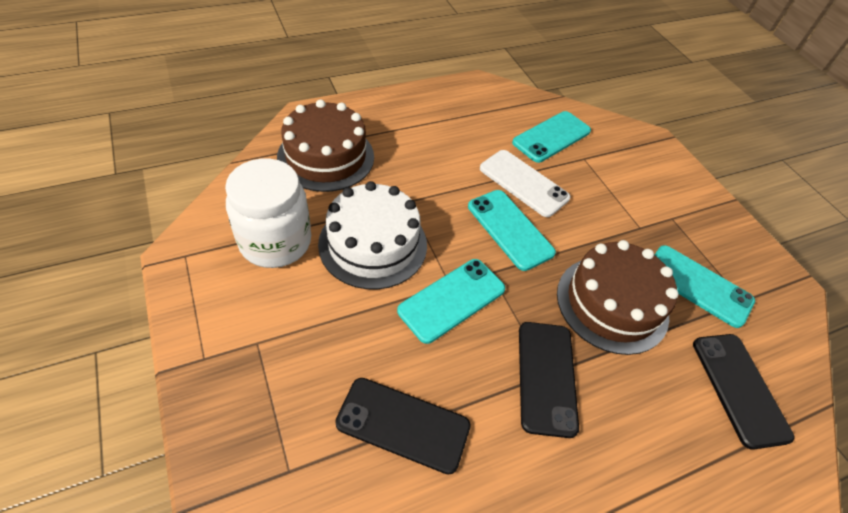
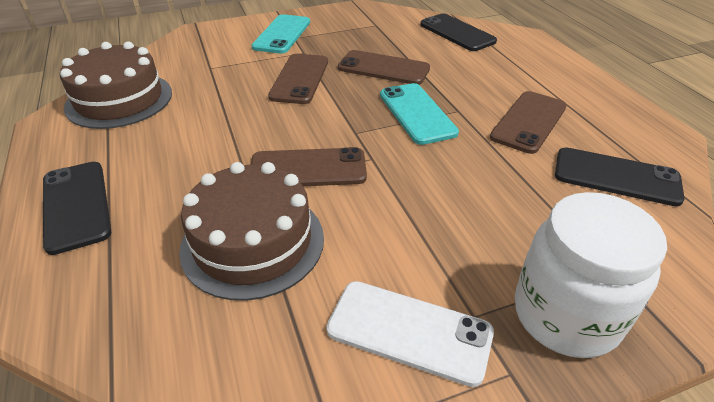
brown phone: none = 0 -> [251,147,367,186] [268,54,328,104] [338,50,430,85] [490,91,567,154] = 4
turquoise phone: [397,259,505,344] [468,190,556,271] [512,111,591,163] [655,245,755,328] = 4 -> [251,14,310,54] [380,83,459,145] = 2
white cake: [318,181,427,290] = 1 -> none = 0

